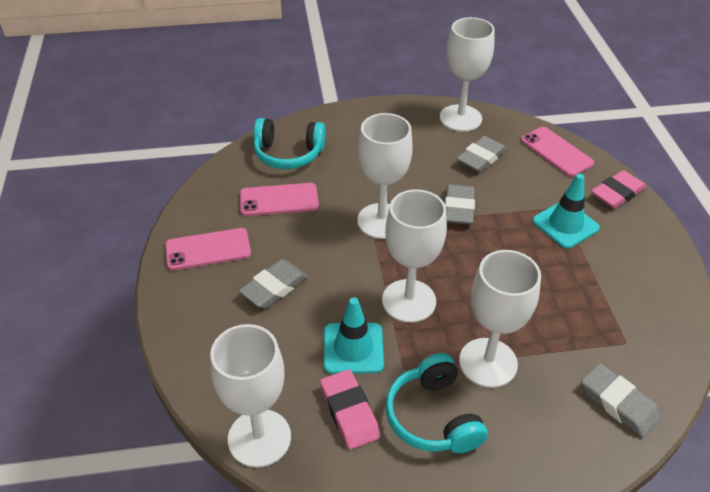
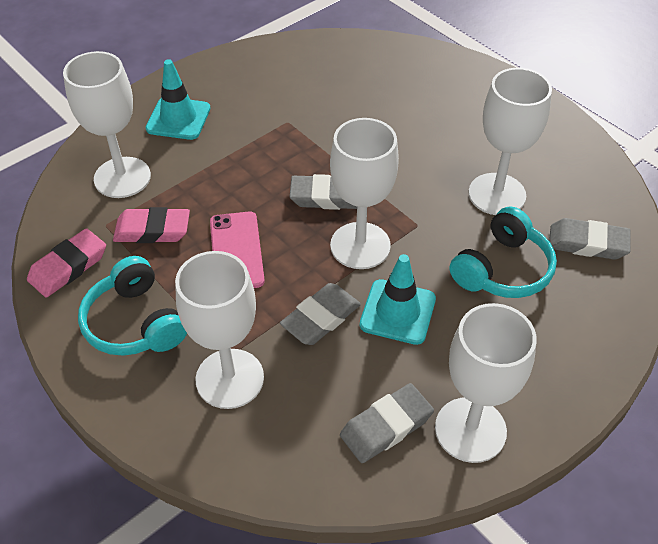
pink phone: [165,228,251,271] [240,183,319,216] [521,127,594,177] = 3 -> [210,212,265,288] = 1

